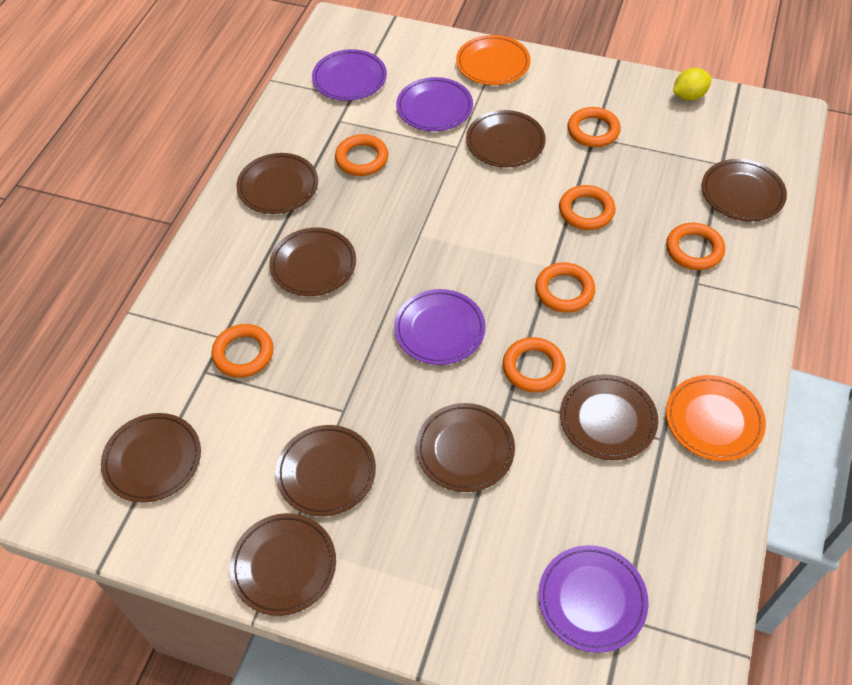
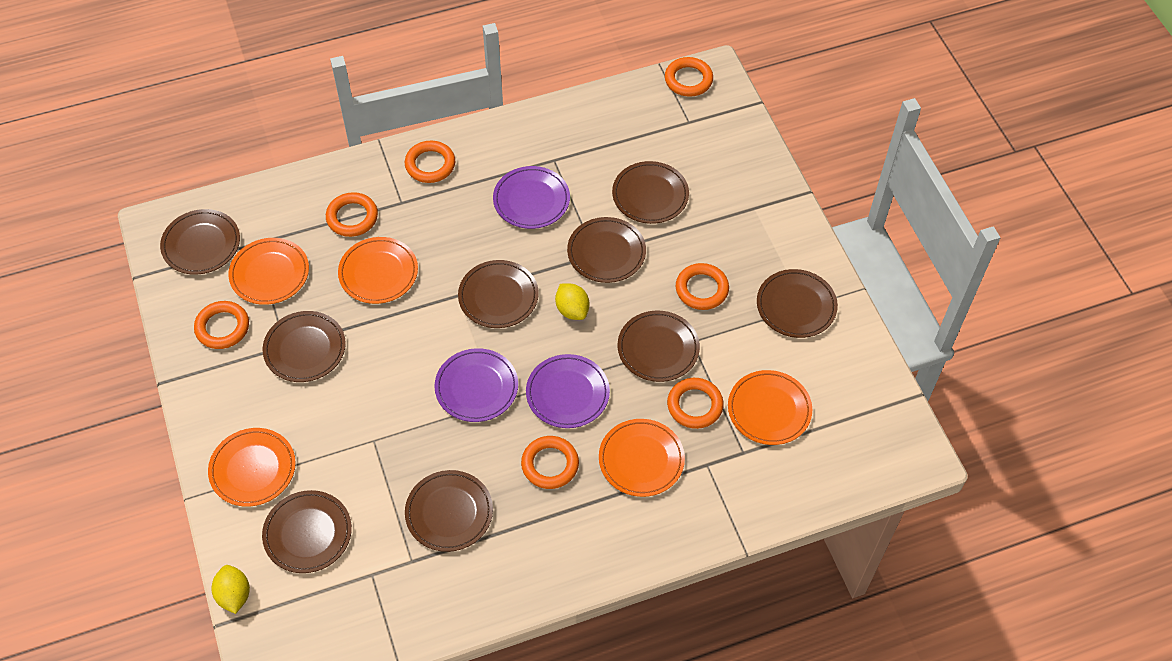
orange plate: [456,35,531,85] [666,375,766,461] = 2 -> [208,428,296,507] [228,238,309,305] [338,237,418,304] [599,419,685,497] [728,370,812,445] = 5
purple plate: [312,49,387,101] [394,289,486,365] [396,77,473,131] [538,545,649,653] = 4 -> [434,348,518,422] [493,166,570,229] [526,354,610,428] = 3
yellow lemon: [673,68,712,100] = 1 -> [211,565,250,614] [555,283,589,320] = 2

